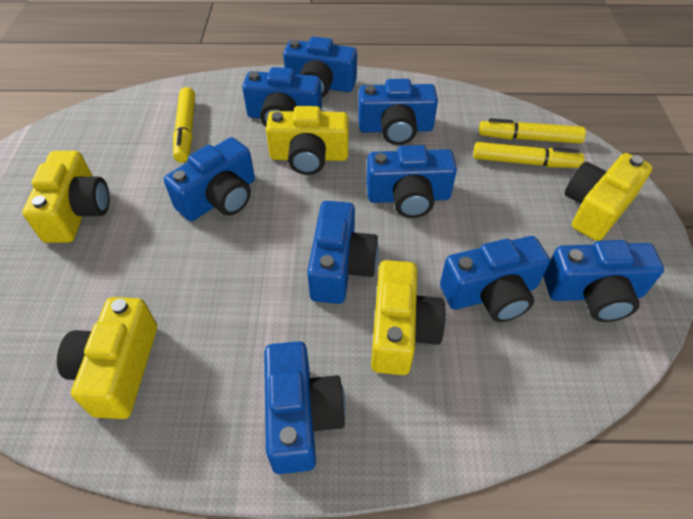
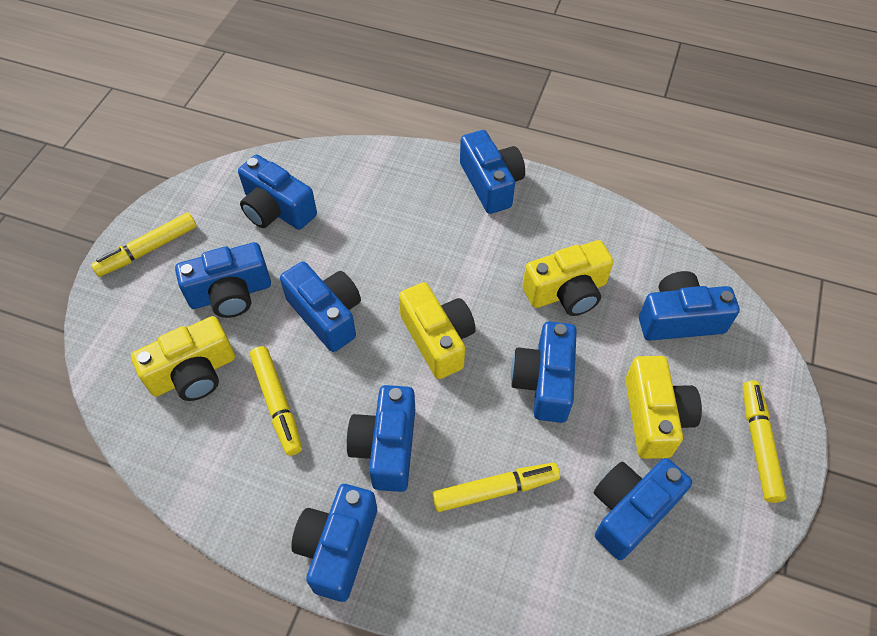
yellow camera: [22,151,110,243] [57,297,157,419] [266,106,349,175] [371,260,446,375] [565,153,652,241] = 5 -> [131,316,235,401] [399,282,476,379] [523,240,613,316] [625,356,702,459] = 4
yellow marker: [173,87,195,163] [473,142,584,168] [479,119,586,144] = 3 -> [91,213,197,277] [250,346,302,456] [432,462,560,512] [743,380,787,503] = 4

